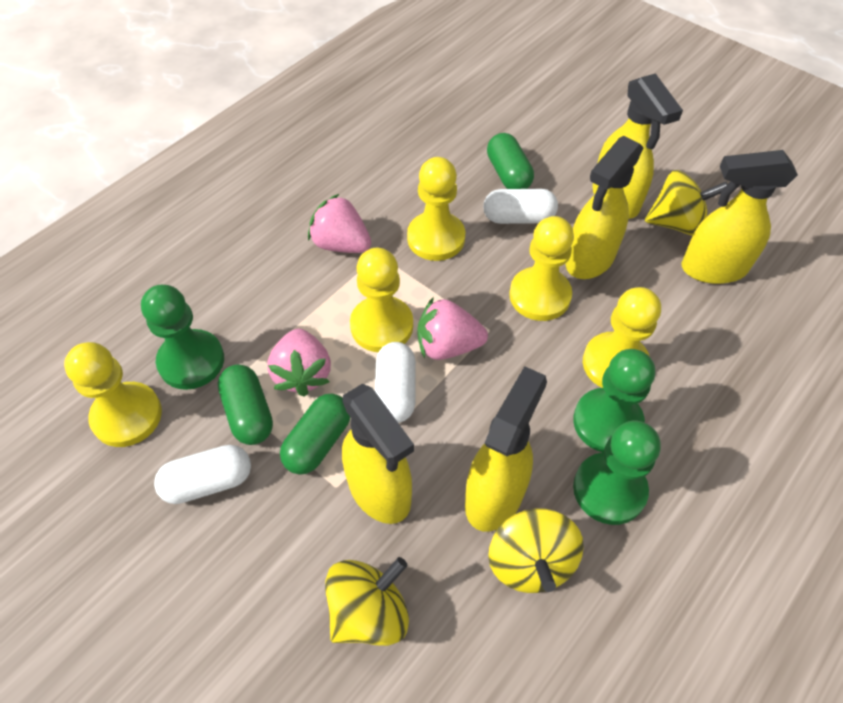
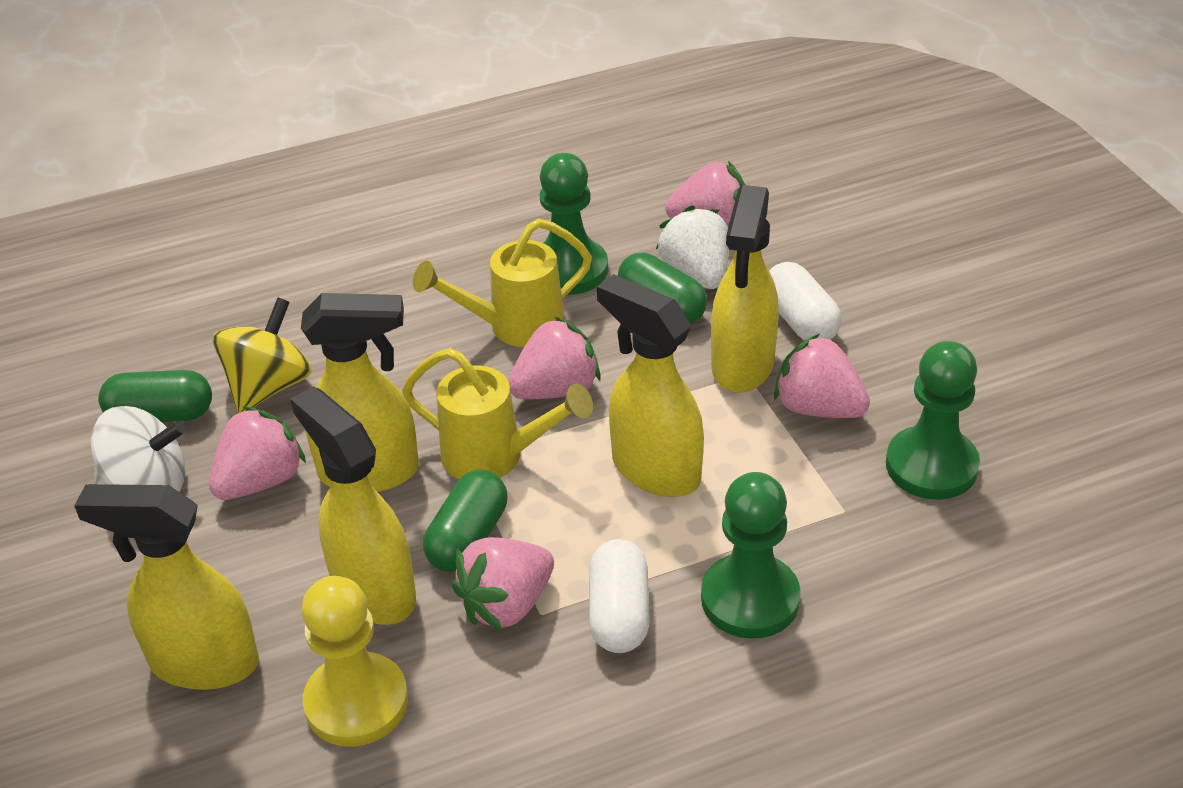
pink strawberry: [267,329,331,397] [308,194,371,253] [417,297,488,360] = 3 -> [209,406,306,500] [452,537,554,631] [508,316,601,399] [665,161,745,227] [774,334,870,418] = 5
white capsule: [154,445,251,504] [375,342,416,423] [483,189,558,224] = 3 -> [589,539,649,653] [769,262,842,340] = 2
white spinning top: none = 0 -> [91,406,186,492] = 1
white strawberry: none = 0 -> [656,205,729,289] = 1
yellow pawn: [64,342,162,447] [350,248,413,352] [407,157,465,261] [509,216,574,321] [583,287,661,388] = 5 -> [302,576,408,747] = 1
yellow spinning top: [325,557,409,646] [488,508,584,593] [645,170,727,236] = 3 -> [213,297,312,413] = 1
yellow watering can: none = 0 -> [402,348,593,479] [413,219,592,347] = 2

